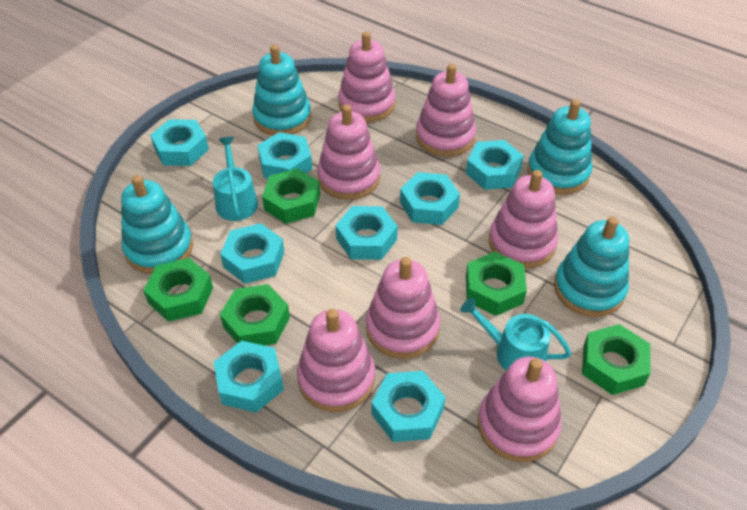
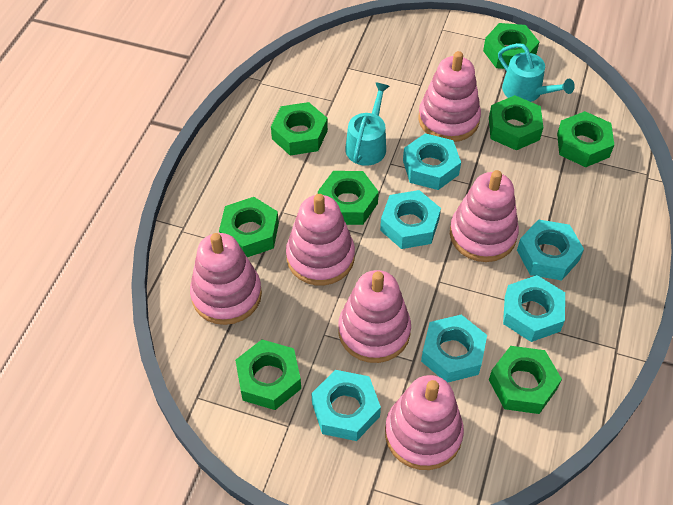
green nut: [143,258,213,322] [220,284,290,346] [262,169,320,224] [466,252,527,316] [582,324,651,395] = 5 -> [219,197,279,257] [235,339,301,410] [271,102,328,156] [318,171,379,225] [483,23,539,69] [489,95,543,150] [489,346,562,414] [557,111,614,167] = 8
pink stacking toy: [297,309,375,412] [317,105,380,200] [338,32,396,122] [366,257,440,359] [416,64,476,157] [478,357,562,462] [489,170,558,269] = 7 -> [190,233,262,325] [286,194,355,285] [338,270,411,363] [385,375,464,470] [418,51,481,142] [450,170,519,262] = 6
turquoise nut: [150,119,209,166] [214,341,284,413] [220,223,284,284] [258,132,312,179] [336,206,398,260] [372,371,445,442] [400,172,460,225] [466,140,524,190] = 8 -> [311,370,381,441] [380,190,441,249] [403,133,461,190] [421,314,487,382] [503,275,565,342] [517,219,584,280] = 6
turquoise stacking toy: [121,175,193,274] [252,45,311,135] [527,100,592,195] [554,217,629,317] = 4 -> none = 0

